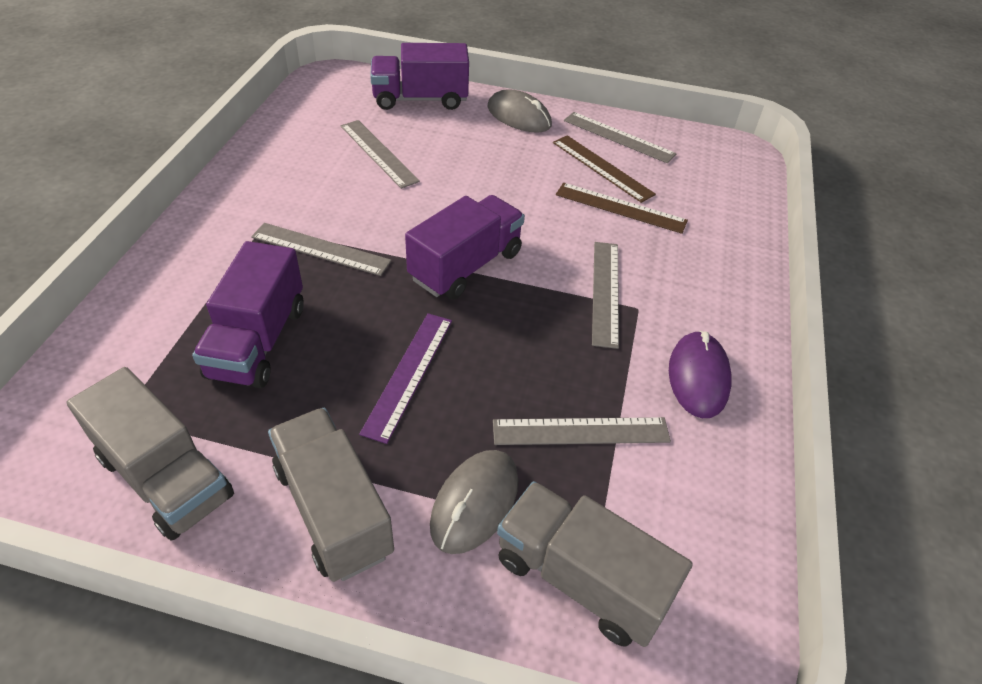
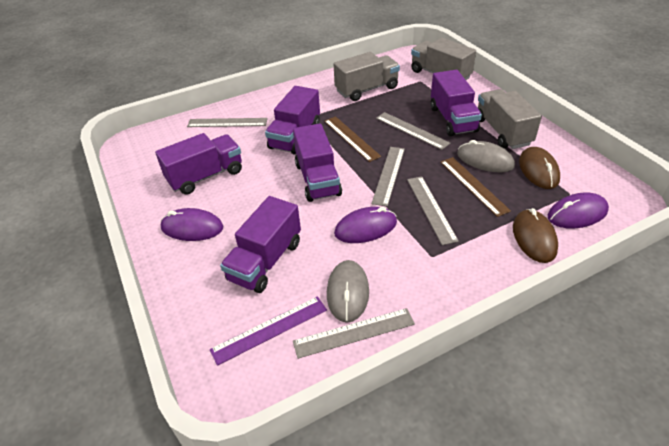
brown mouse: none = 0 -> [513,208,558,263] [519,147,560,189] = 2
purple mouse: [669,331,732,418] = 1 -> [161,208,223,241] [334,207,397,243] [548,192,609,229] = 3
purple truck: [192,241,304,388] [370,43,469,110] [405,195,525,299] = 3 -> [155,133,242,194] [220,196,301,293] [265,86,320,155] [293,123,342,202] [431,70,482,136] = 5

